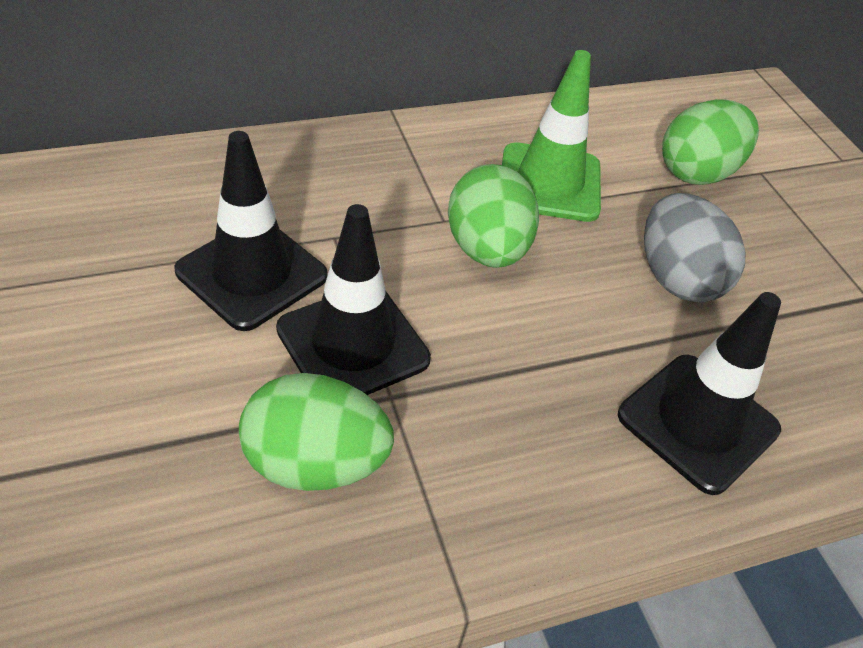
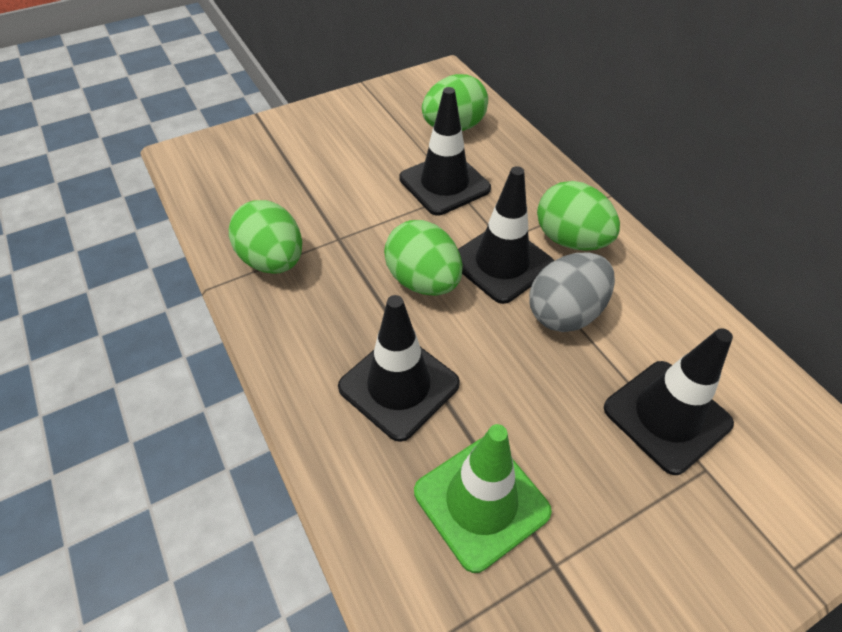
black traffic cone: [175,131,328,331] [276,204,431,395] [618,292,781,495] = 3 -> [338,295,460,442] [400,87,491,215] [458,166,554,304] [604,328,734,475] = 4
green egg: [239,373,394,491] [448,164,539,268] [662,100,759,185] = 3 -> [229,200,302,274] [384,220,462,296] [422,74,488,131] [537,181,620,251] = 4

